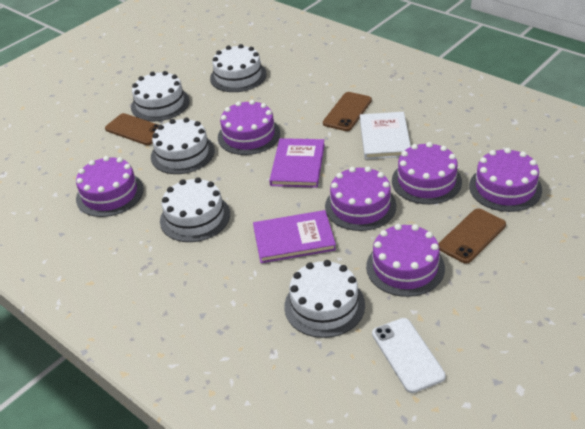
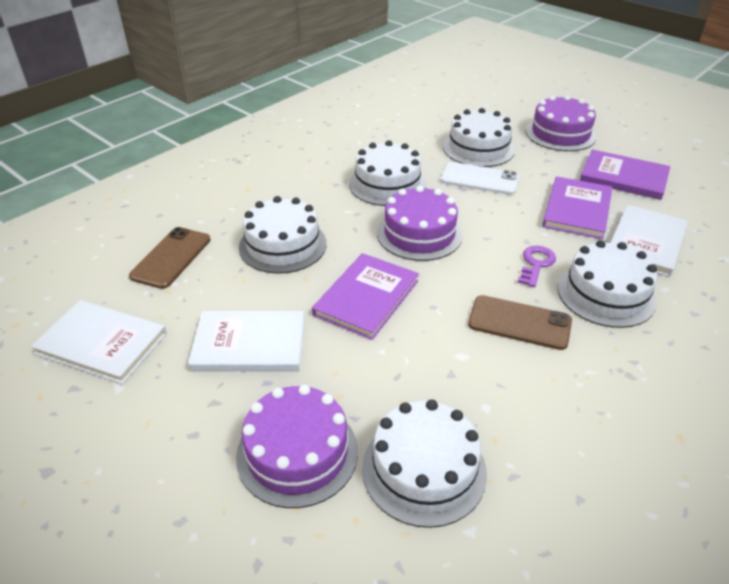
brown phone: [105,113,159,145] [323,92,372,131] [438,208,506,264] = 3 -> [129,227,210,289] [468,295,572,350] = 2
purple book: [253,210,336,263] [269,138,325,188] = 2 -> [312,253,419,340] [542,176,612,239] [580,149,670,200] = 3
purple cake: [76,156,144,217] [218,100,280,155] [325,166,396,231] [366,224,445,297] [392,142,462,204] [469,148,542,212] = 6 -> [236,384,358,508] [377,185,463,261] [526,95,597,151] = 3
purple key: none = 0 -> [518,246,556,287] = 1
white book: [360,112,411,159] = 1 -> [31,300,167,384] [188,311,305,371] [610,205,688,277] = 3

